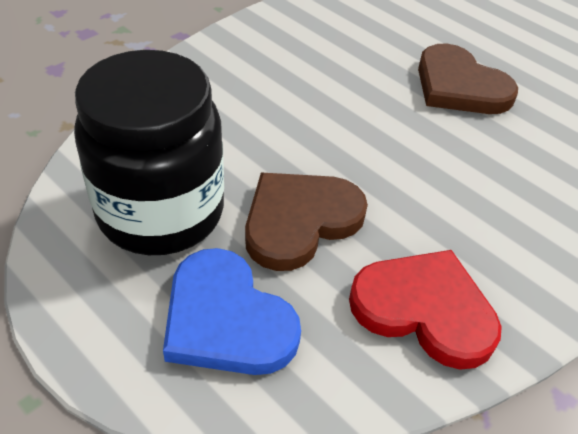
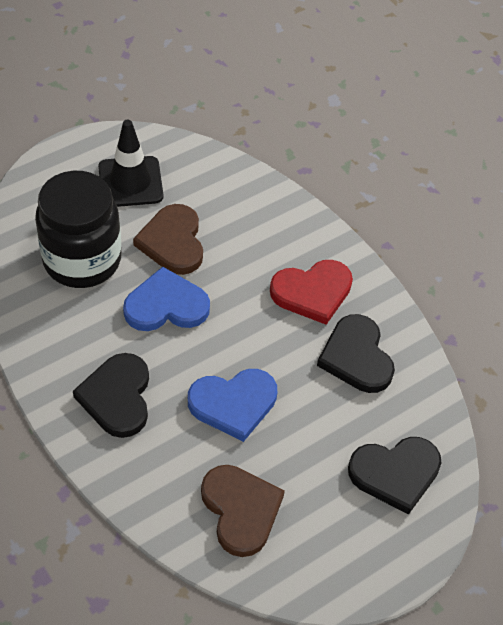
black heart: none = 0 -> [73,353,149,438] [317,314,395,393] [348,437,442,515] = 3
black traffic cone: none = 0 -> [98,120,163,207] = 1
blue heart: [163,248,301,375] = 1 -> [123,267,210,331] [188,369,277,442] = 2

